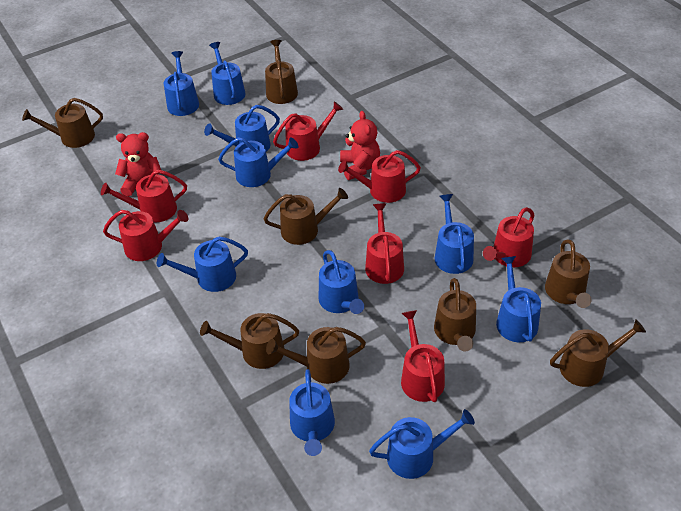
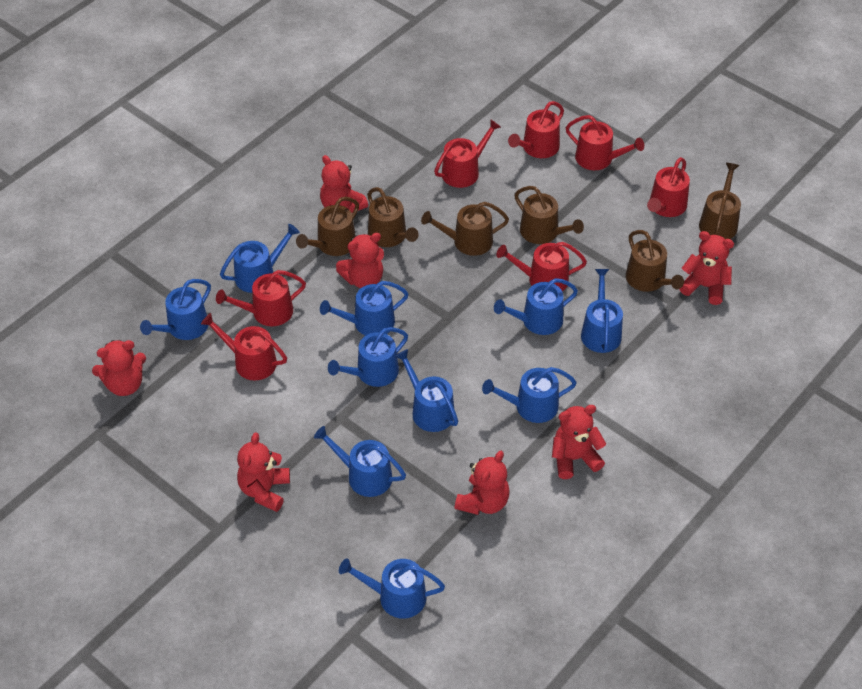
brown watering can: [22,98,103,148] [200,313,299,369] [264,188,348,245] [265,40,298,104] [266,327,366,384] [434,278,476,352] [545,239,592,308] [550,319,646,387] = 8 -> [296,197,359,256] [367,187,419,247] [421,202,509,256] [514,186,584,244] [626,230,684,292] [699,163,741,239] = 6
red teddy bear: [115,132,161,196] [340,111,380,180] = 2 -> [92,340,146,396] [237,433,290,512] [320,155,368,213] [336,233,384,288] [455,451,510,515] [552,405,606,479] [679,231,734,305] = 7

